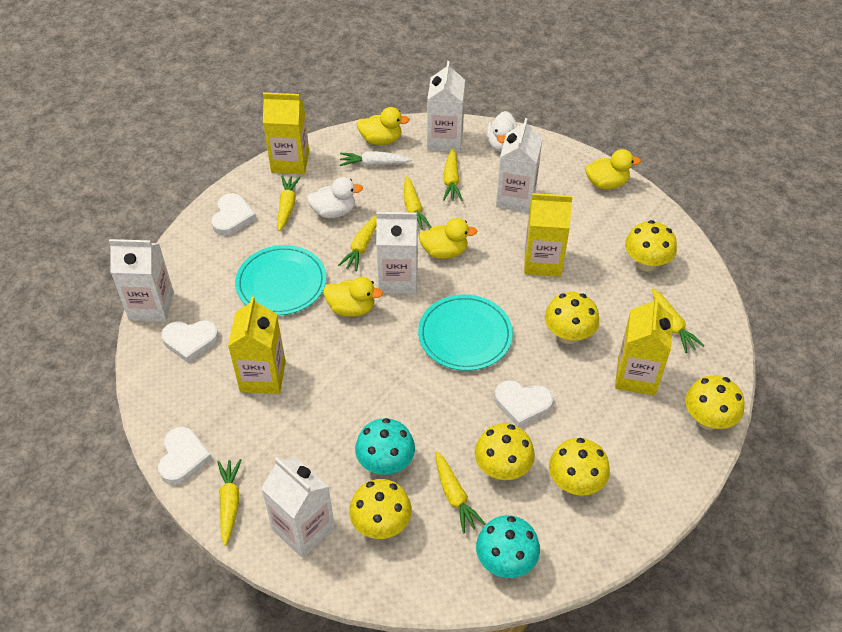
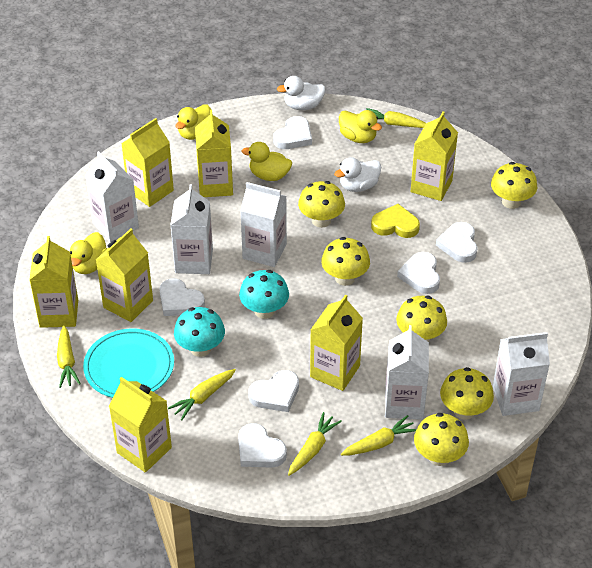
turquoise plate: [235,245,326,315] [418,294,513,371] = 2 -> [83,329,174,398] = 1
white carrot: [340,151,412,166] = 1 -> none = 0
white heart: [158,427,212,485] [161,320,219,363] [212,193,256,236] [495,381,553,427] = 4 -> [159,278,205,316] [238,423,287,468] [248,370,299,412] [273,116,312,149] [397,252,440,294] [436,222,478,263] = 6
yellow carrot: [217,459,241,546] [277,176,301,231] [338,216,377,271] [404,176,432,230] [436,451,485,534] [443,148,462,201] [652,288,704,353] = 7 -> [57,325,81,388] [168,369,236,420] [288,412,342,476] [341,415,417,456] [366,108,426,128] = 5
yellow carton: [228,296,286,394] [263,93,309,174] [524,193,573,277] [615,296,673,396] = 4 -> [29,236,78,328] [96,228,153,322] [109,377,172,473] [121,118,174,207] [195,110,233,197] [310,295,363,391] [411,112,458,201] = 7
yellow heart: none = 0 -> [371,204,420,238] = 1

